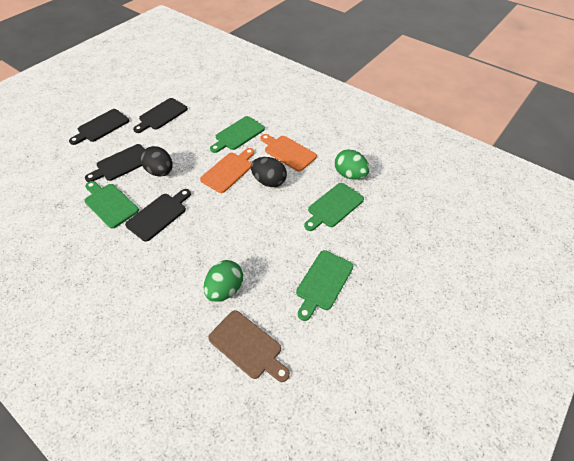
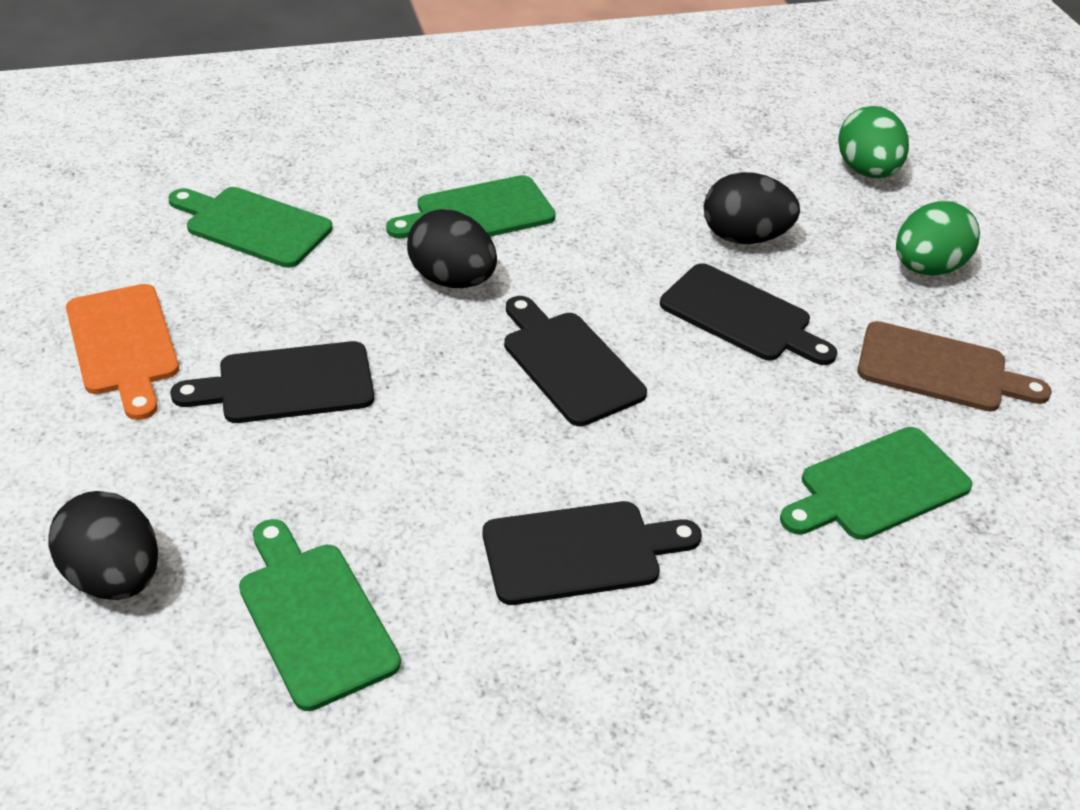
black egg: [141,146,173,177] [251,157,287,187] = 2 -> [48,491,158,600] [407,209,497,288] [704,172,800,244] = 3
orange cutting board: [200,148,255,193] [260,134,317,172] = 2 -> [66,284,179,420] = 1

